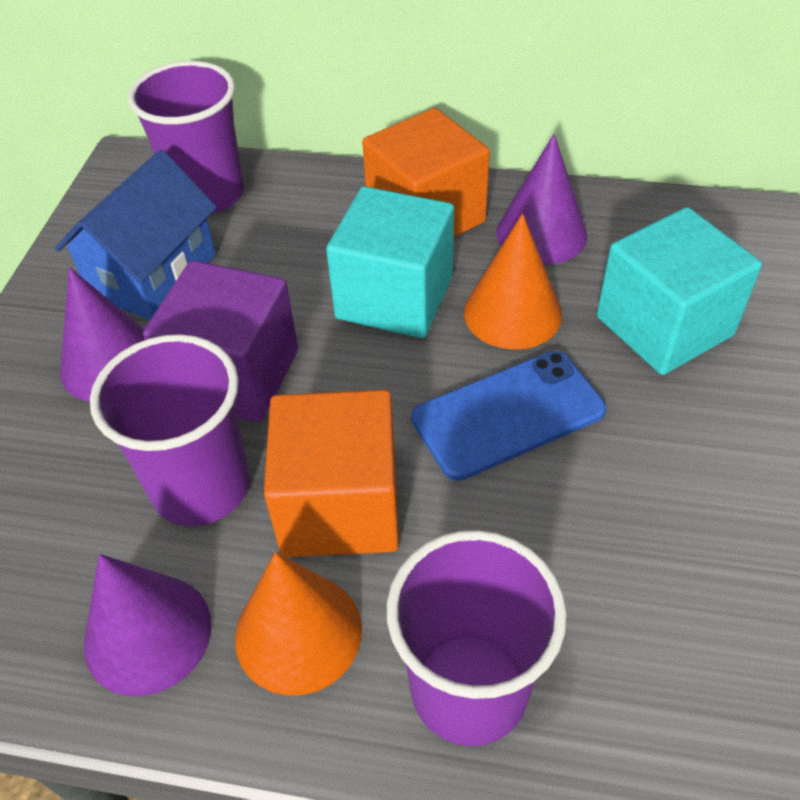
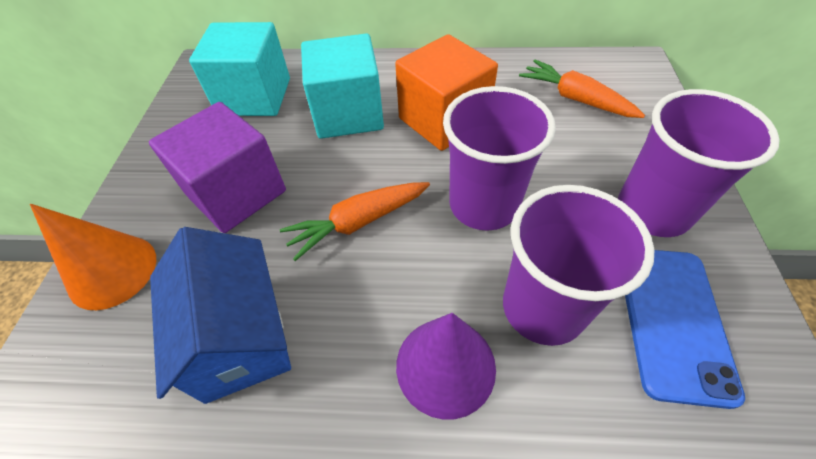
orange carrot: none = 0 -> [280,182,430,261] [519,60,645,118] = 2
orange cone: [235,552,362,696] [464,214,562,350] = 2 -> [30,204,156,310] = 1
orange cube: [264,390,399,557] [362,108,490,237] = 2 -> [395,34,498,151] = 1
purple cone: [60,267,145,402] [84,554,212,696] [497,134,587,265] = 3 -> [396,313,496,420] = 1

